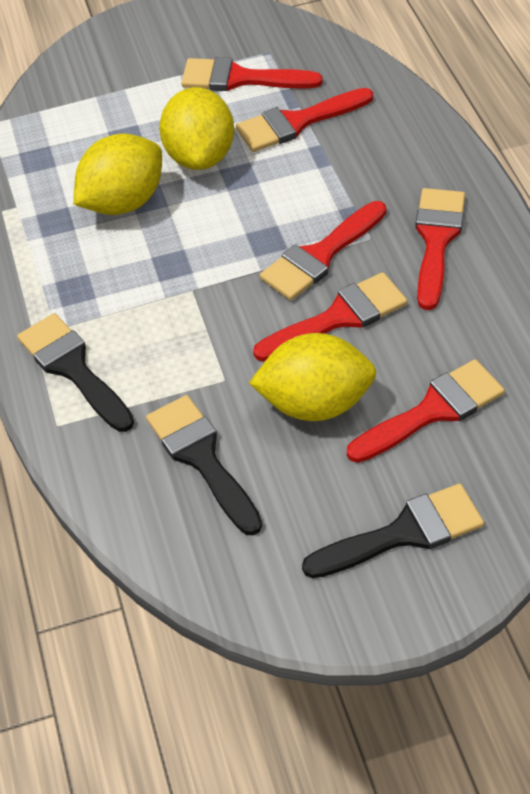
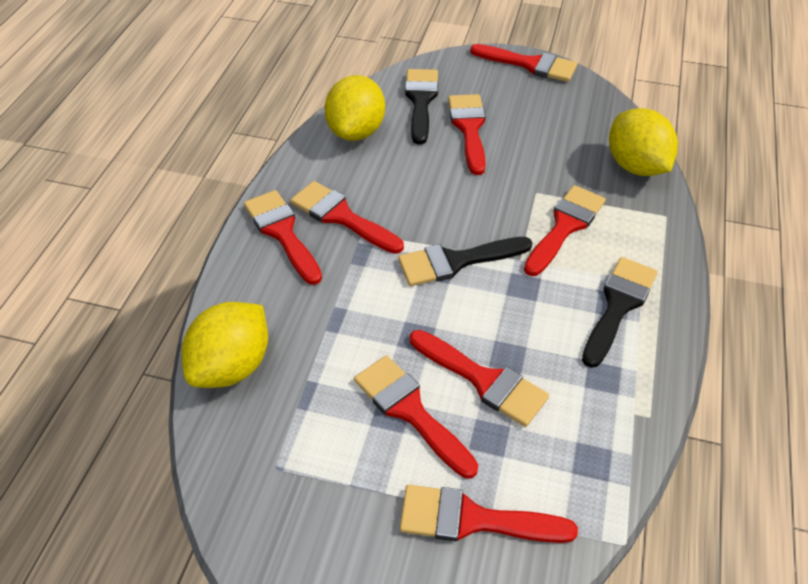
red brush: [181,57,323,91] [236,88,373,152] [253,272,408,362] [260,201,386,300] [347,359,505,463] [415,188,465,310] = 6 -> [244,190,322,285] [290,181,404,254] [354,355,478,479] [400,485,578,543] [410,330,549,427] [448,94,486,175] [470,44,577,82] [524,185,606,276] = 8

